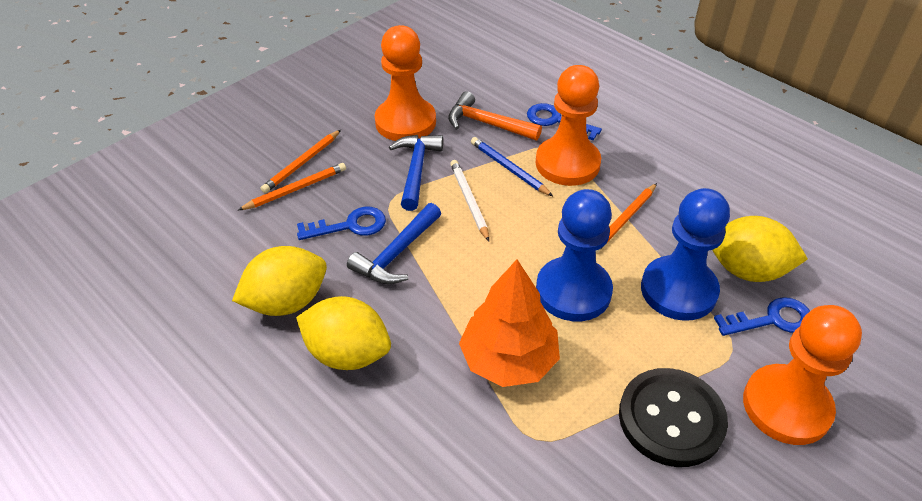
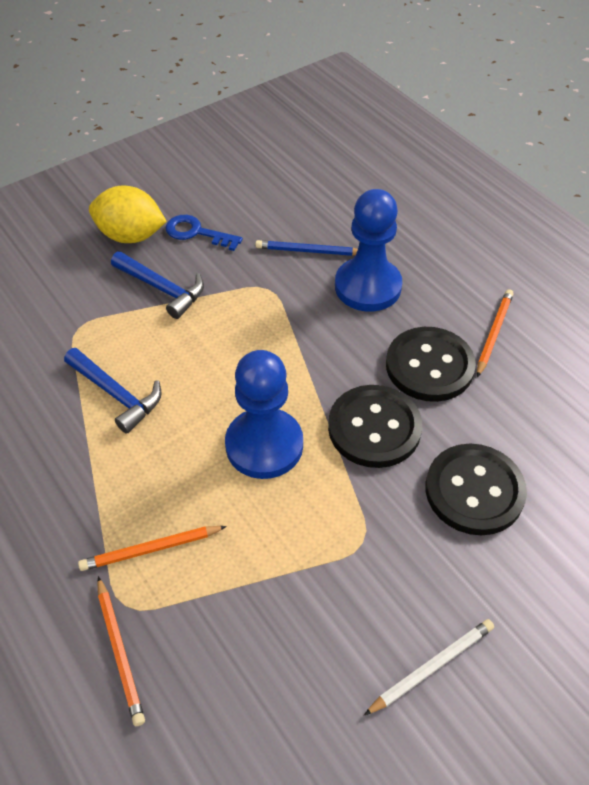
black button: [619,368,728,467] = 1 -> [328,385,422,468] [386,327,476,402] [425,444,527,535] = 3
blue key: [297,207,386,240] [527,103,602,141] [714,297,810,336] = 3 -> [166,215,243,251] = 1
orange hammer: [448,91,542,140] = 1 -> none = 0
orange pawn: [375,25,436,141] [536,65,601,186] [743,305,862,445] = 3 -> none = 0
orange tree: [459,260,560,387] = 1 -> none = 0
yellow lemon: [232,246,327,316] [296,296,391,370] [712,216,808,282] = 3 -> [89,185,167,243] = 1

